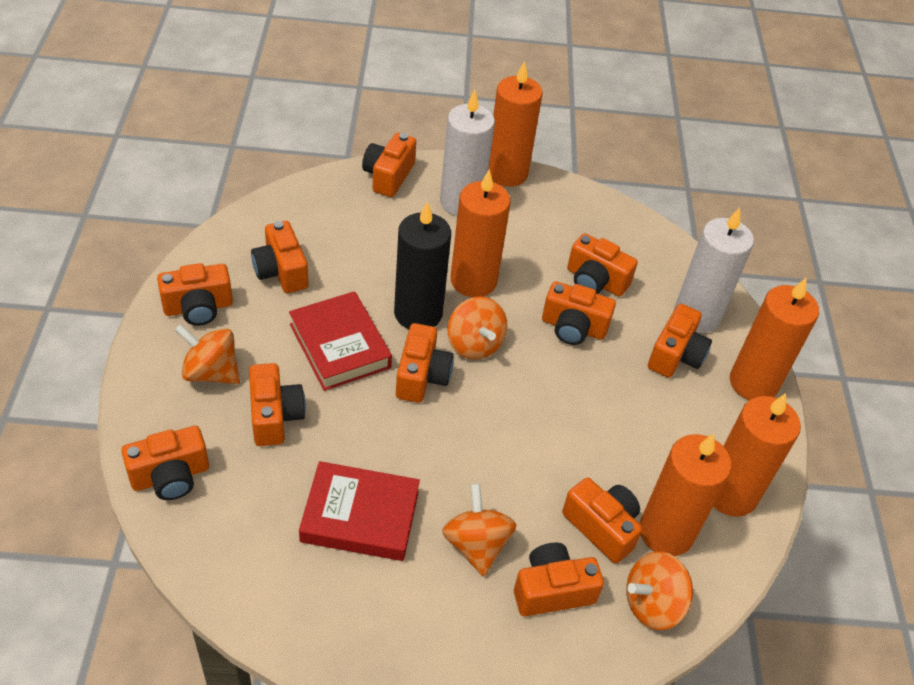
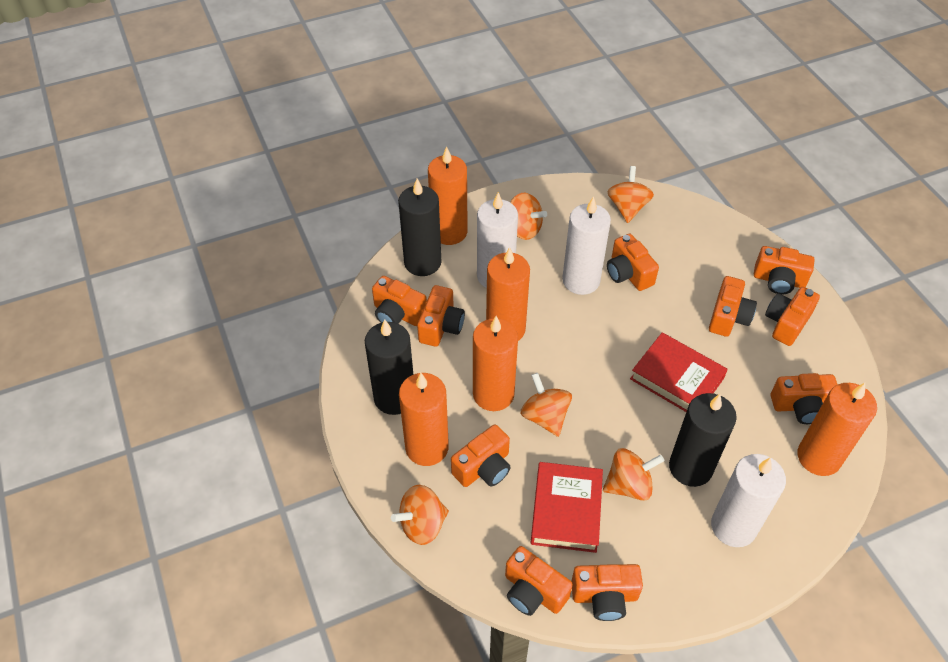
black candle: [394,201,451,329] = 1 -> [365,319,413,415] [398,178,441,276] [669,393,737,487] = 3
orange camera: [121,426,209,500] [157,263,233,326] [249,363,306,446] [251,221,309,293] [362,133,416,197] [396,323,454,403] [514,542,604,616] [542,281,616,345] [562,477,643,564] [567,233,638,297] [648,304,712,378] = 11 -> [372,276,427,326] [417,285,465,347] [451,424,511,487] [505,546,573,616] [571,564,643,621] [607,233,659,291] [709,276,757,337] [754,246,815,295] [765,287,820,346] [771,373,838,424] = 10
orange spinning top: [175,324,240,384] [442,483,516,576] [447,297,507,360] [626,552,693,630] = 4 -> [391,485,449,545] [510,193,547,240] [521,373,572,437] [603,448,664,501] [607,166,654,223] = 5
white candle: [440,90,495,216] [674,208,754,333] = 2 -> [477,192,518,288] [562,196,611,295] [711,454,786,547] = 3

